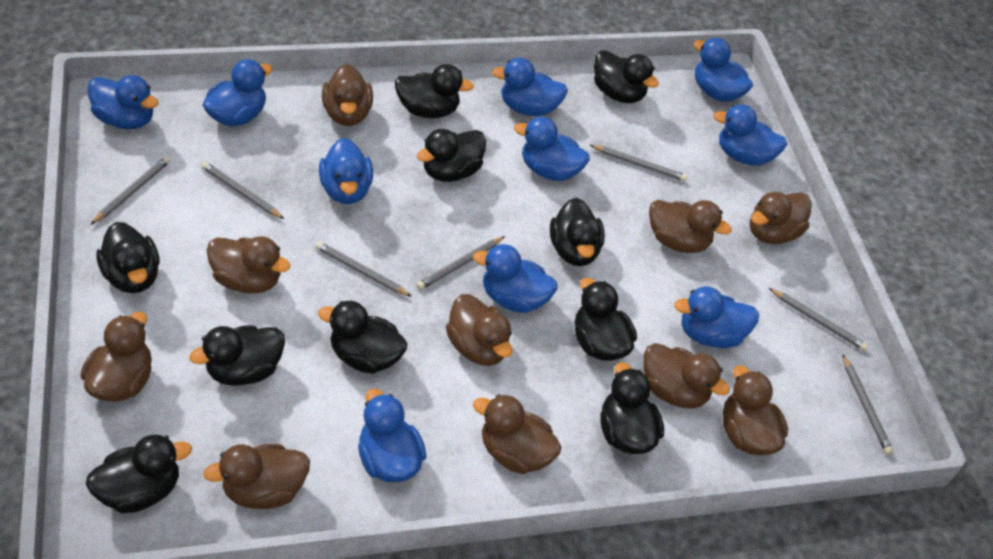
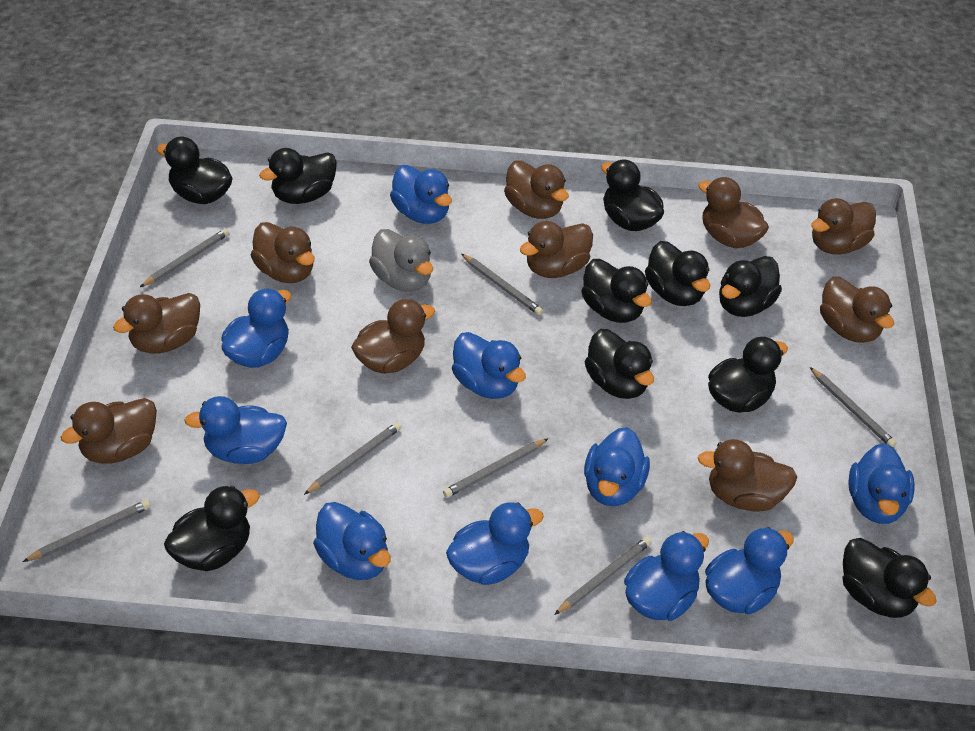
grey duck: none = 0 -> [369,229,433,292] = 1

